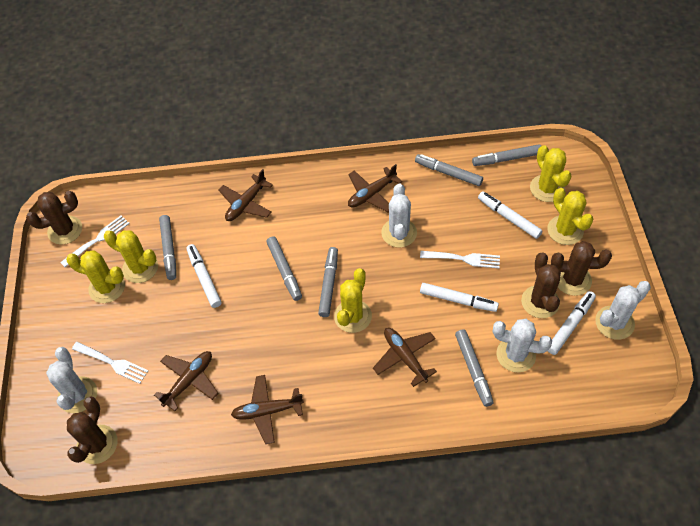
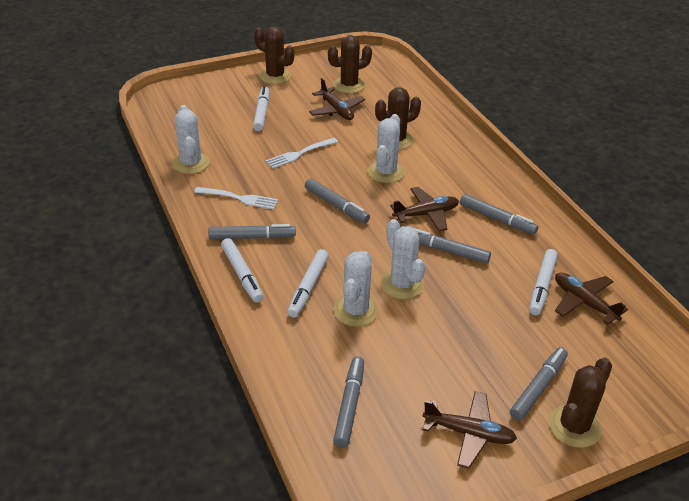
brown plane: [154,351,218,411] [218,169,273,221] [231,375,304,444] [348,164,402,212] [373,328,437,387] = 5 -> [309,78,365,120] [390,187,459,231] [422,391,517,469] [555,272,628,325] = 4
white fork: [60,215,130,267] [72,342,148,384] [420,251,500,268] = 3 -> [194,187,279,210] [265,138,338,169] = 2
yellow cactus: [66,250,125,303] [104,230,158,283] [334,268,372,333] [530,145,572,202] [547,188,594,245] = 5 -> none = 0

